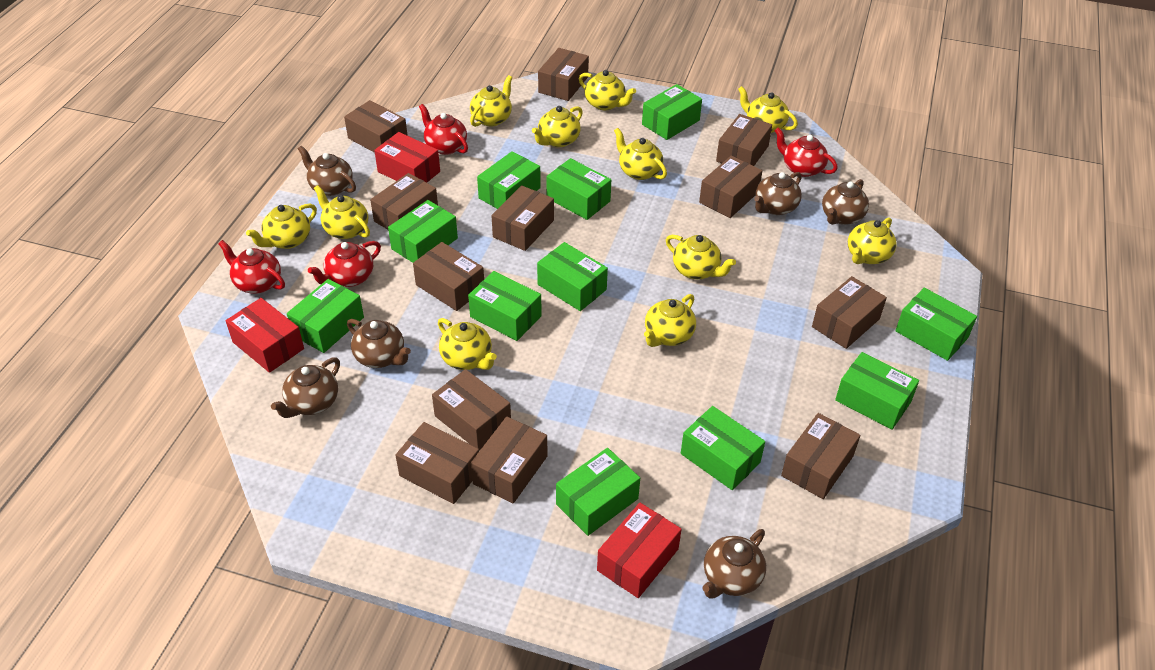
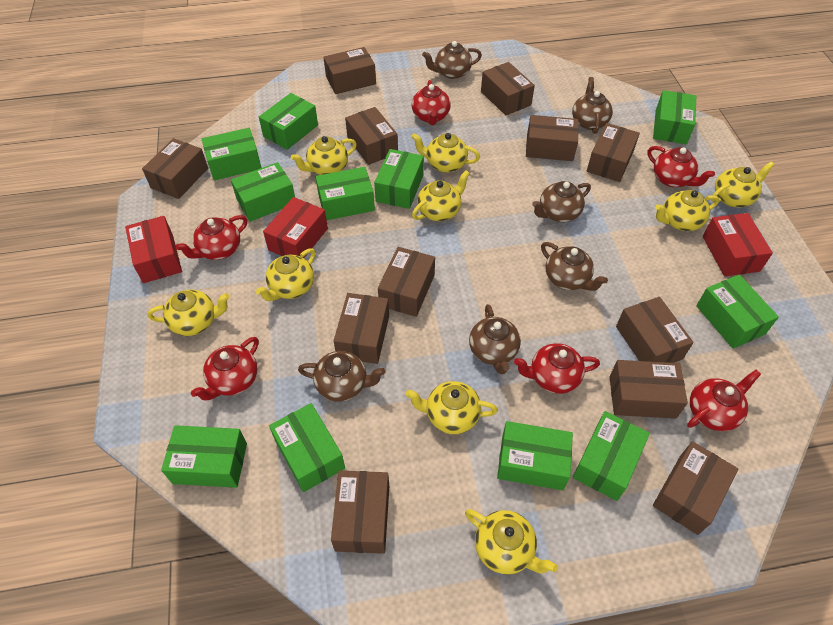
red teapot: [218,240,285,294] [308,241,381,287] [419,104,468,155] [774,127,838,177] = 4 -> [175,215,247,260] [191,337,259,401] [412,80,451,125] [514,343,600,394] [647,146,715,187] [687,369,761,431] = 6
yellow teapot: [246,204,317,249] [314,185,370,239] [438,318,497,370] [470,75,512,127] [532,106,583,147] [579,70,636,110] [614,128,667,180] [644,294,696,347] [666,235,736,279] [738,86,798,133] [848,218,897,264] = 11 -> [148,289,230,336] [256,248,316,301] [291,136,357,175] [405,381,498,434] [412,133,480,173] [412,170,470,221] [465,509,558,575] [655,190,719,231] [712,162,775,207] = 9

